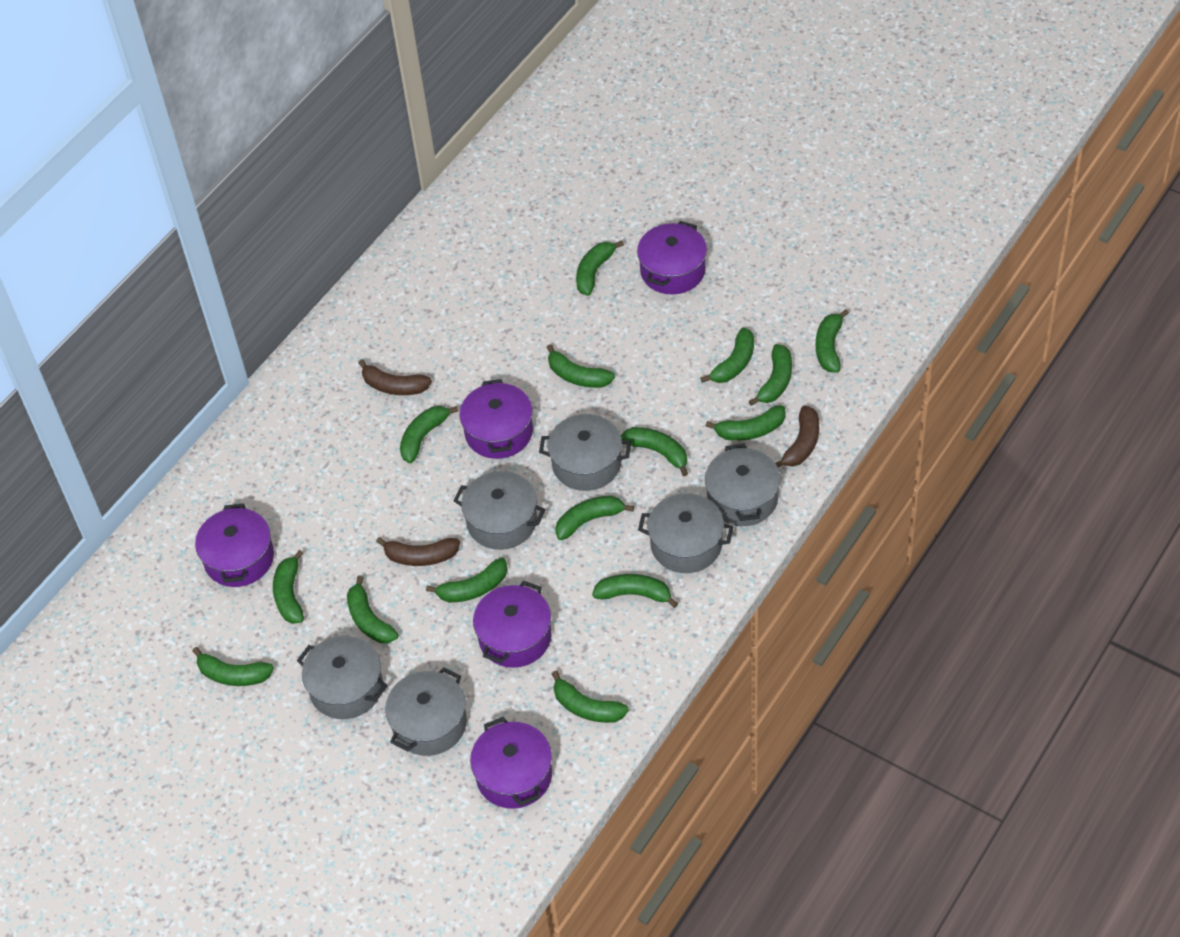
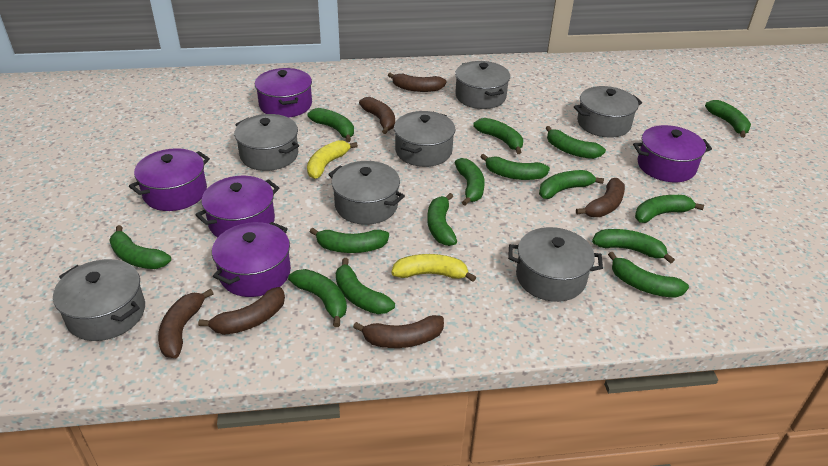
brown banana: [358,359,432,395] [376,537,460,566] [775,406,819,467] = 3 -> [158,289,214,358] [198,287,285,335] [353,315,444,348] [359,97,395,134] [388,73,446,92] [576,178,625,217] = 6
grey pot: [297,636,388,719] [385,667,467,756] [453,471,546,550] [539,414,631,491] [638,493,734,573] [705,444,781,526] = 6 -> [53,259,145,341] [234,114,299,171] [328,161,405,225] [394,111,456,167] [455,61,510,109] [508,227,603,302] [574,86,642,137] = 7
yellow banana: none = 0 -> [307,140,358,179] [391,254,476,282] = 2

